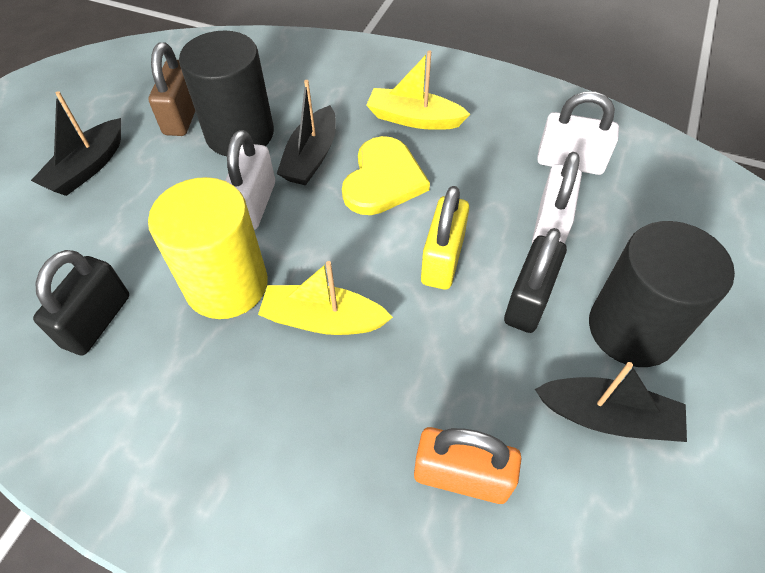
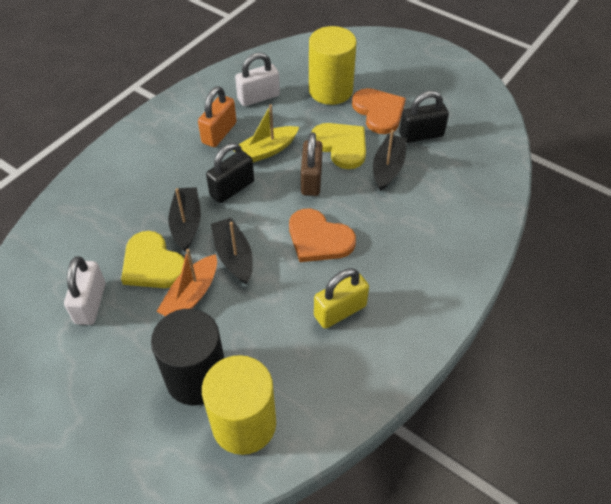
black cylinder: [179,31,274,156] [589,221,735,367] = 2 -> [151,309,224,406] = 1
orange boat: none = 0 -> [156,249,217,316] = 1
orange heart: none = 0 -> [289,209,356,262] [352,88,406,134] = 2
white padlock: [225,130,275,230] [532,152,582,244] [537,92,619,175] = 3 -> [64,256,106,325] [235,52,280,106] = 2
yellow boat: [258,261,393,335] [366,51,470,130] = 2 -> [233,105,299,162] = 1
yellow cylinder: [148,177,268,319] = 1 -> [202,355,276,455] [309,26,357,105] = 2
yellow heart: [342,136,430,215] = 1 -> [121,231,184,288] [311,123,366,169] = 2

